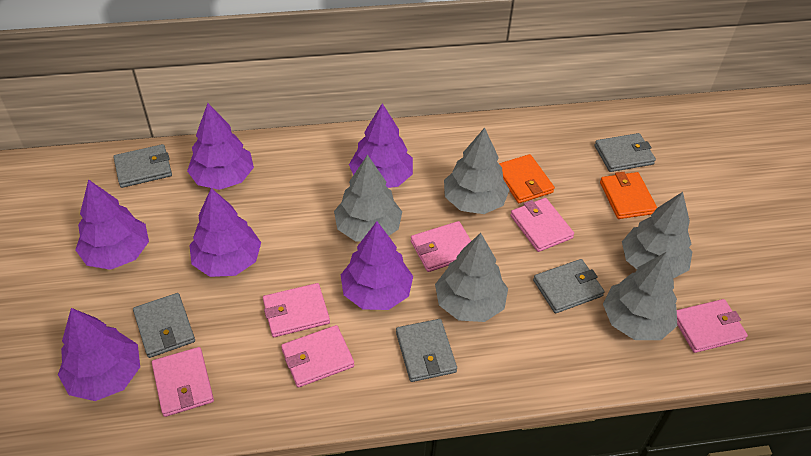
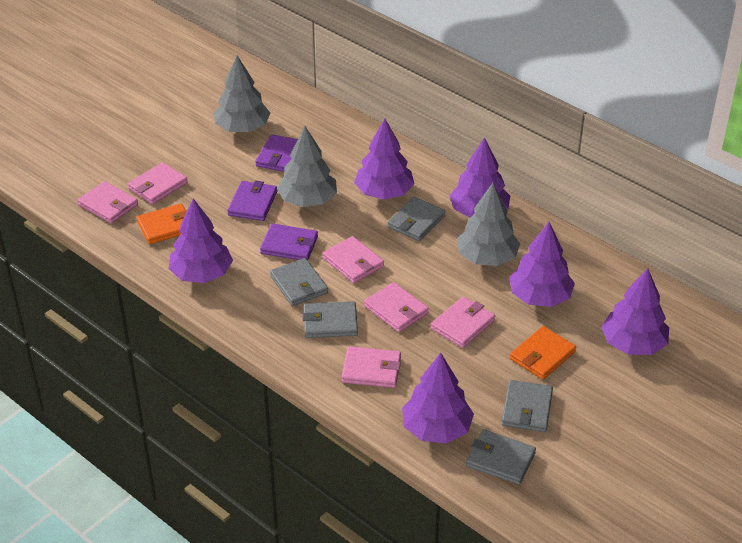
grey tree: [334,155,402,242] [435,233,508,322] [444,127,510,214] [603,252,677,340] [622,192,692,279] = 5 -> [214,56,270,132] [277,126,337,207] [457,183,520,266] = 3
purple wallet: none = 0 -> [227,181,277,221] [256,134,298,172] [260,224,318,260] = 3

